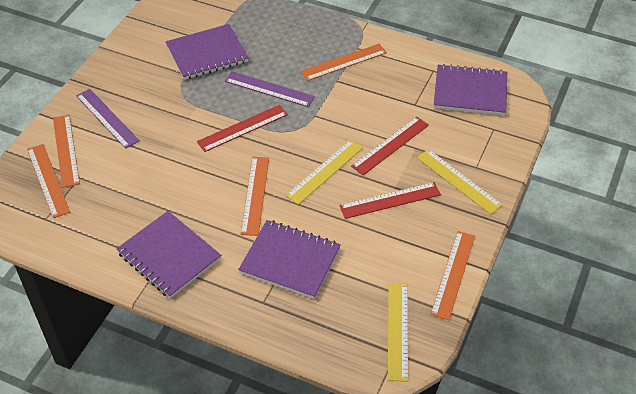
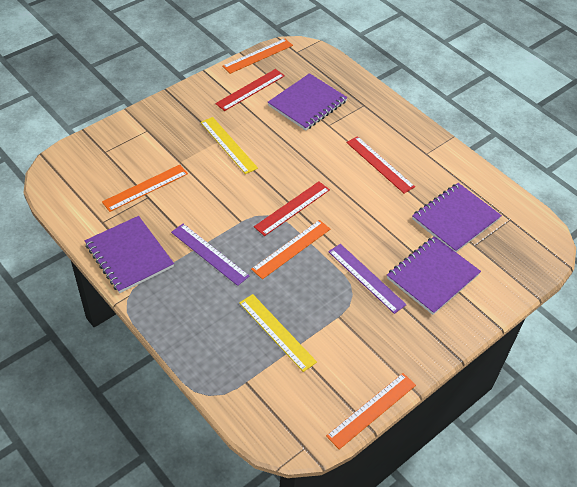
orange ruler: [27,144,70,218] [53,115,80,188] [241,157,269,236] [301,44,387,81] [430,231,475,320] = 5 -> [102,165,188,212] [222,39,293,74] [251,220,330,279] [326,373,416,450] = 4
yellow ruler: [286,140,363,205] [388,283,408,382] [417,149,502,214] = 3 -> [200,117,258,174] [239,294,317,372] = 2

